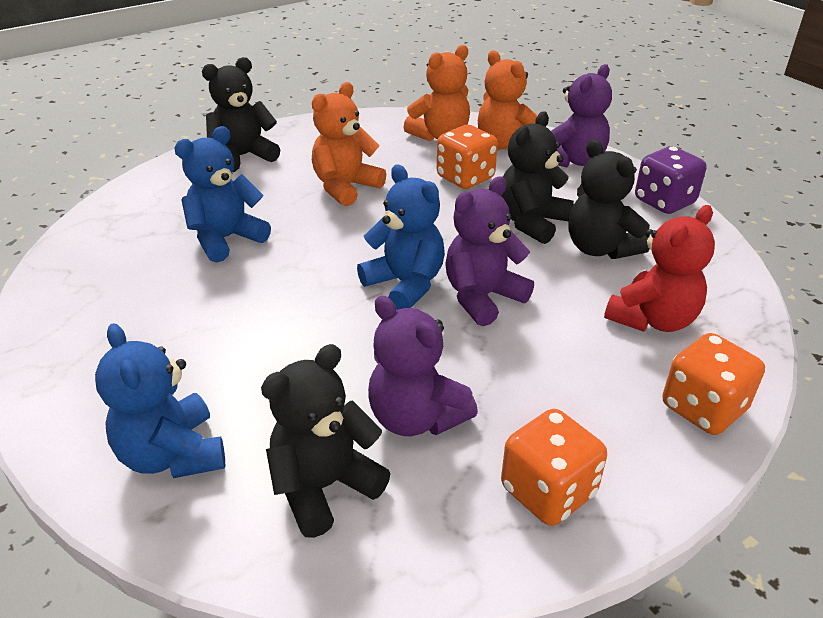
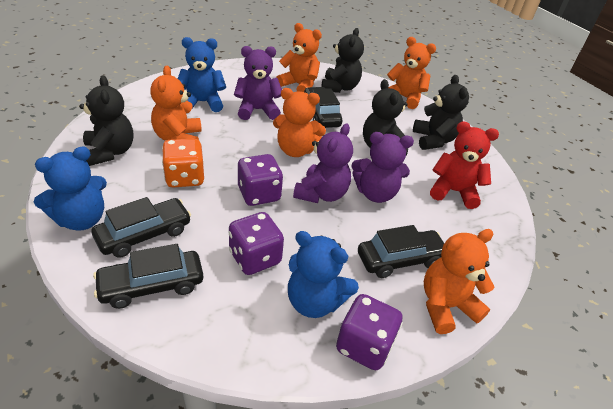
black car: none = 0 -> [92,197,191,258] [93,244,203,309] [304,87,342,128] [358,225,444,278] = 4
orange dice: [437,125,498,189] [501,409,607,526] [662,333,765,435] = 3 -> [162,139,204,187] = 1
orange teddy bear: [312,82,386,206] [403,45,470,141] [478,50,538,149] = 3 -> [150,65,202,141] [273,88,326,157] [276,23,322,92] [387,37,436,109] [424,229,495,334] = 5
purple dice: [635,146,706,214] = 1 -> [229,212,284,275] [238,154,283,206] [336,294,403,370] = 3

